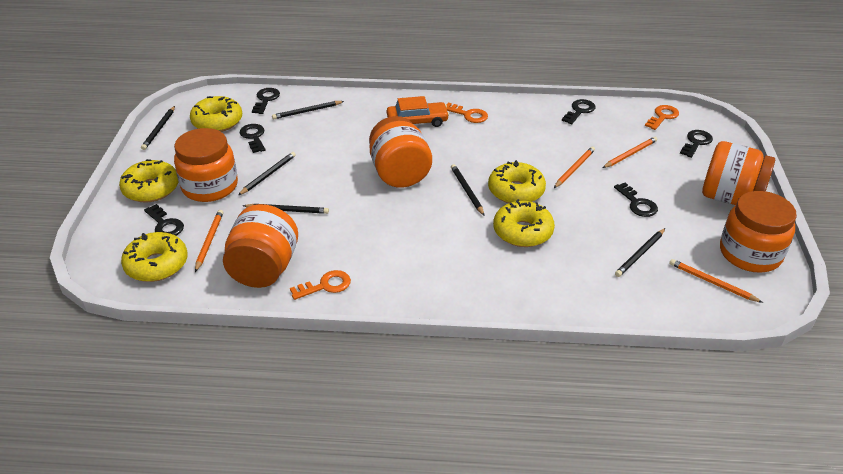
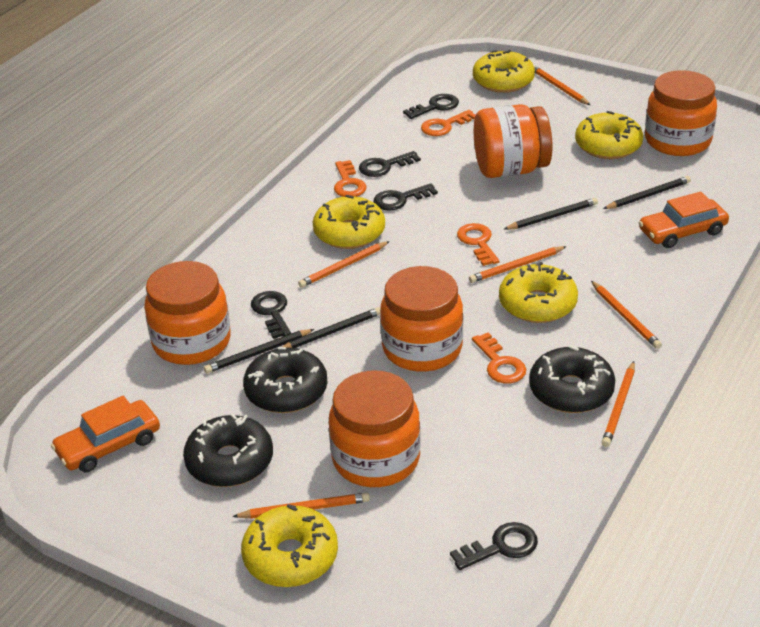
black donut: none = 0 -> [183,413,273,487] [243,347,328,413] [529,345,615,413] = 3
black key: [144,204,184,236] [240,124,265,153] [252,88,280,114] [562,99,595,124] [614,183,658,217] [680,130,713,158] = 6 -> [251,291,291,339] [359,151,421,177] [374,183,438,211] [403,94,459,119] [450,522,538,570] = 5
black pencil: [141,106,175,150] [238,152,296,195] [243,204,329,214] [272,101,344,119] [451,164,485,216] [615,228,665,277] = 6 -> [204,329,314,373] [282,307,380,348] [504,198,598,230] [603,176,691,209] = 4
orange car: [387,96,449,127] = 1 -> [51,396,160,472] [639,192,729,248] = 2
orange key: [290,270,351,300] [446,103,488,123] [645,105,679,130] = 3 -> [334,160,367,197] [421,110,476,136] [457,223,500,266] [472,332,526,384] = 4
orange pencil: [195,210,223,272] [554,147,595,188] [603,137,658,168] [669,259,763,303] = 4 -> [232,493,370,519] [298,241,390,288] [469,246,567,283] [533,65,590,105] [591,281,662,349] [602,361,635,447] = 6

